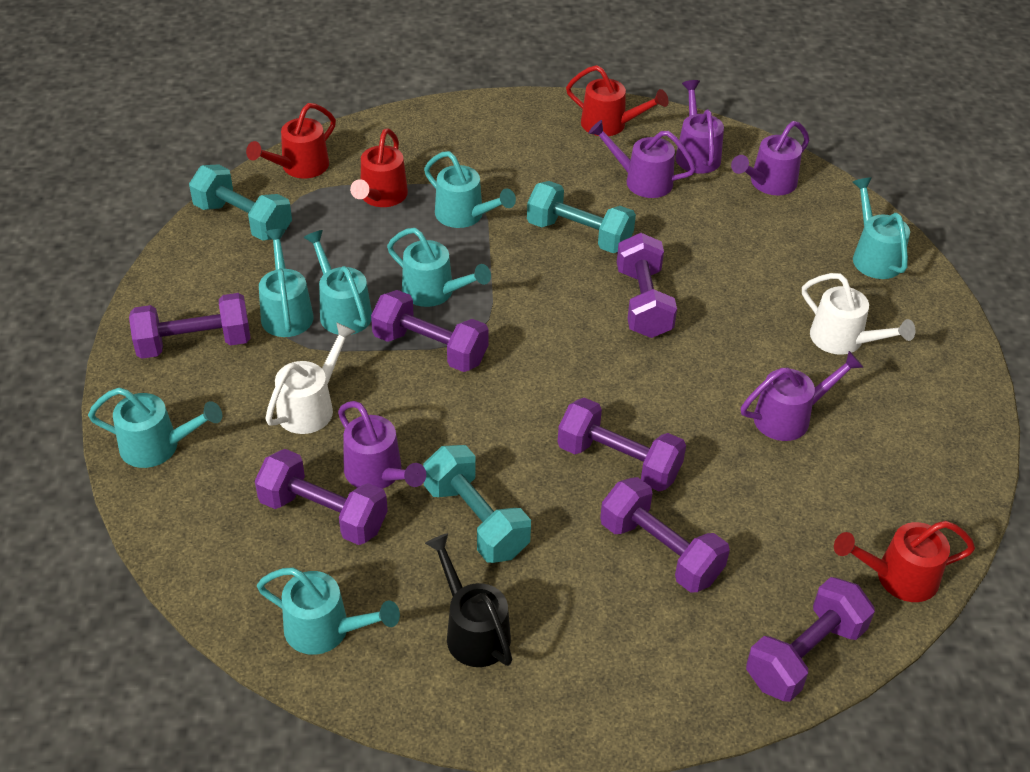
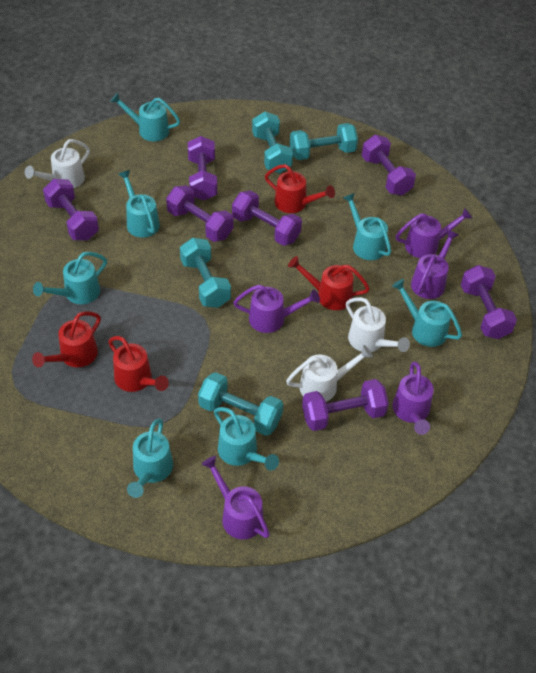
black watering can: [425,533,512,667] = 1 -> none = 0
turquoise dumbbell: [189,164,292,241] [423,445,531,563] [527,181,636,253] = 3 -> [180,238,231,308] [198,372,283,436] [252,112,293,173] [290,123,358,160] = 4
white watering can: [265,322,356,434] [802,273,915,355] = 2 -> [25,139,90,188] [286,345,373,402] [346,297,410,352] = 3

